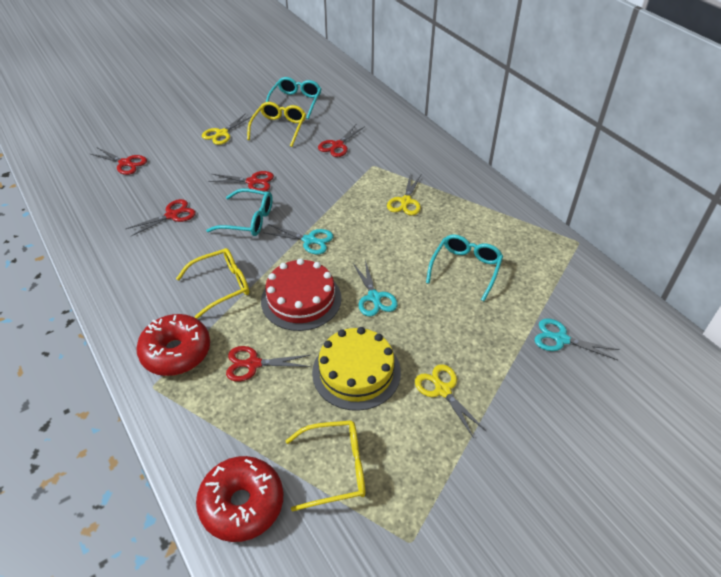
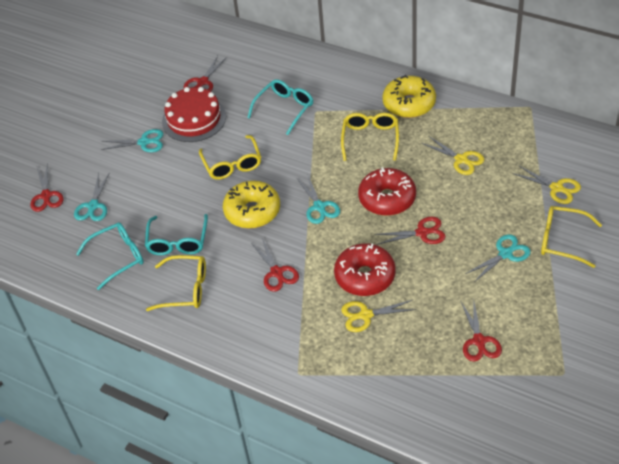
turquoise scissors: [265,224,333,254] [353,260,398,317] [534,319,620,360] = 3 -> [74,172,109,221] [101,129,163,152] [297,176,340,224] [465,234,531,282] = 4
yellow cake: [312,327,401,411] = 1 -> none = 0
yellow donut: none = 0 -> [223,181,280,229] [382,75,436,118] = 2
yellow glasses: [176,248,249,319] [247,102,306,147] [285,420,365,512] = 3 -> [146,255,206,311] [199,135,261,180] [341,113,399,161] [541,206,602,268] = 4

